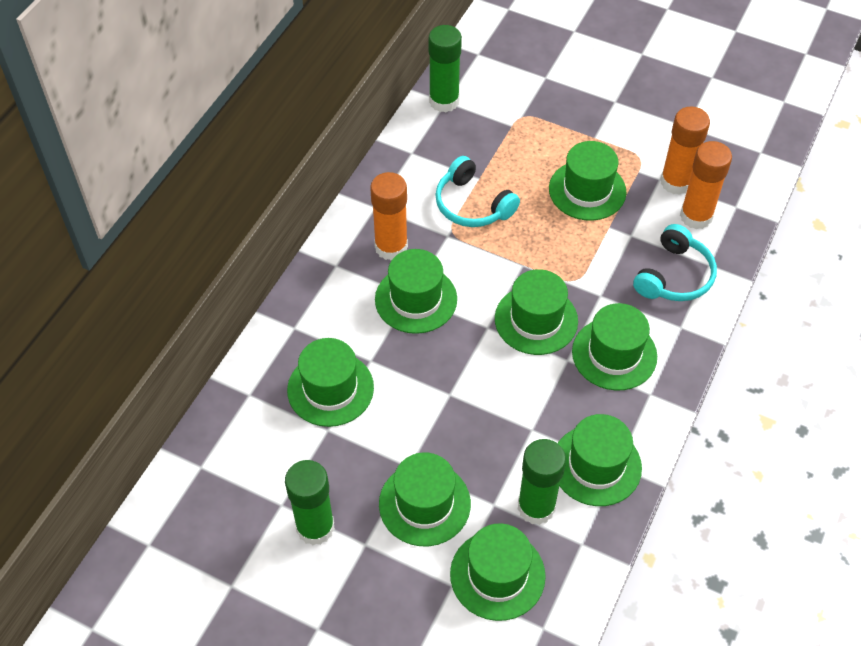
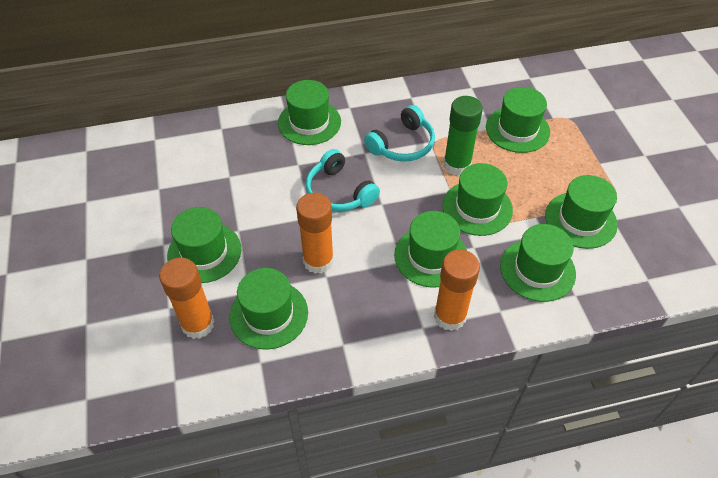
green glue stick: [285,460,335,545] [429,25,462,113] [517,439,566,525] = 3 -> [444,96,483,176] = 1

